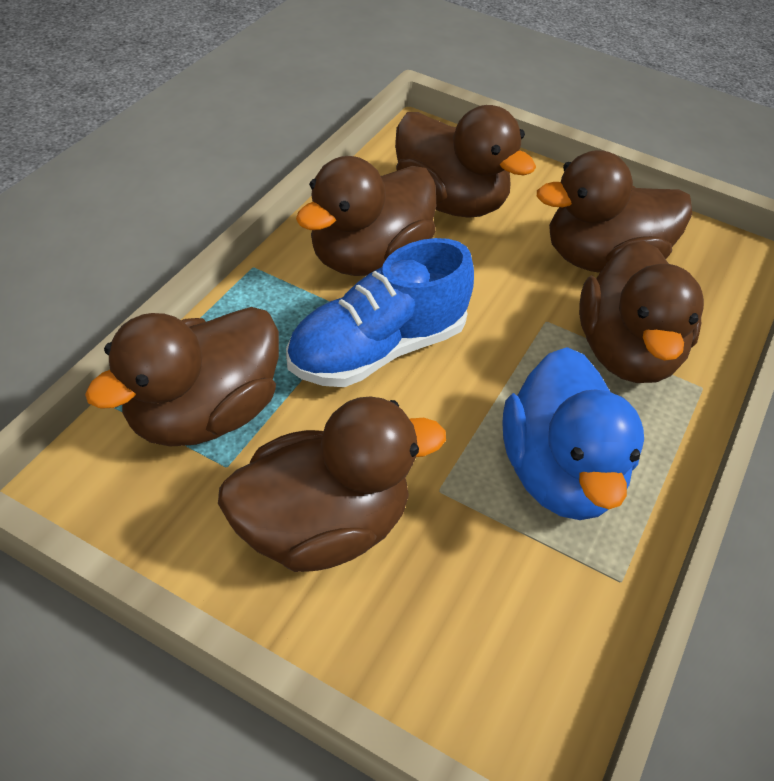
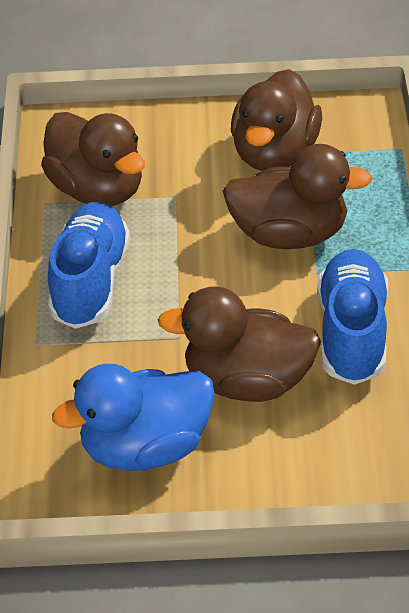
blue shoe: [286,238,474,387] = 1 -> [48,202,130,329] [317,249,388,385] = 2
brown duck: [85,307,279,446] [218,396,446,572] [296,156,436,276] [395,105,536,218] [537,150,692,273] [579,241,704,383] = 6 -> [41,112,145,206] [158,286,321,402] [223,144,372,249] [231,69,322,171] = 4

